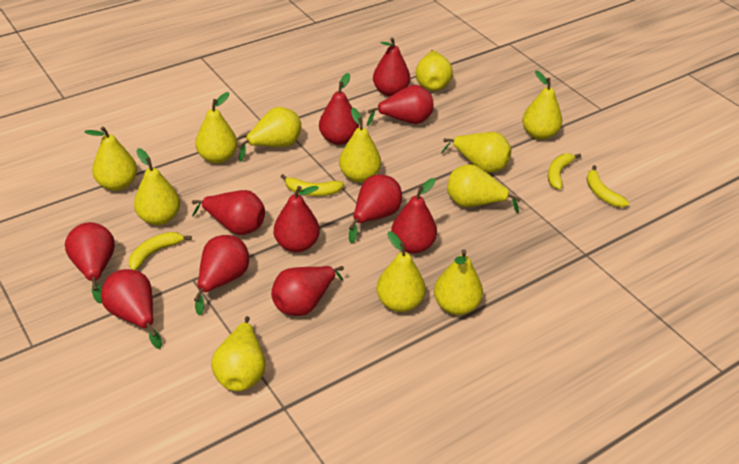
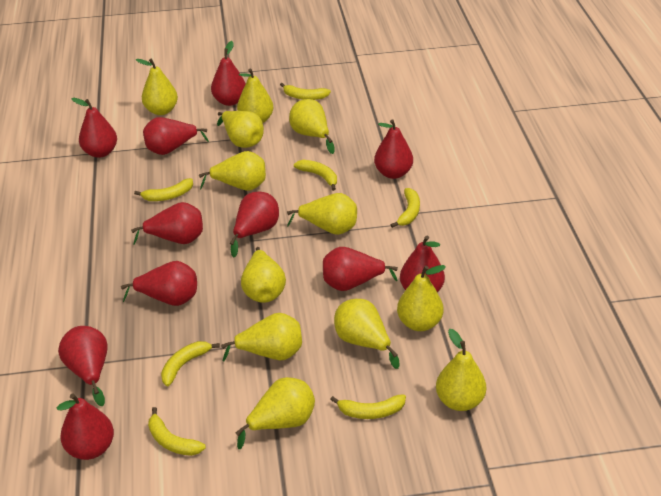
yellow banana: [129,232,192,270] [280,174,344,196] [548,153,581,190] [586,165,629,207] = 4 -> [134,178,193,201] [148,407,206,456] [161,341,220,386] [280,83,331,100] [294,160,337,191] [330,394,406,419] [391,188,420,228] = 7

